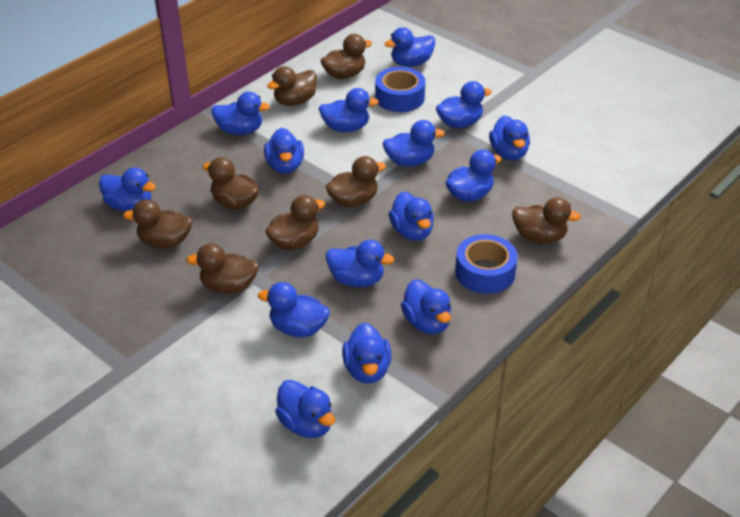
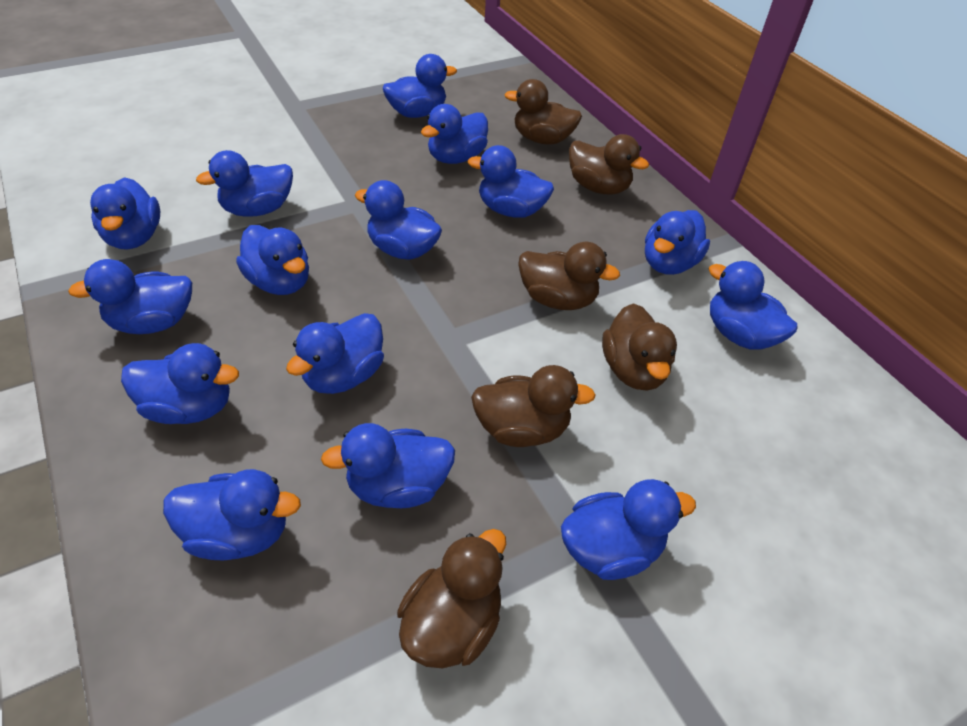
blue tape: [375,67,425,112] [455,234,518,294] = 2 -> none = 0
brown duck: [123,200,193,248] [186,244,259,294] [203,157,259,210] [265,195,325,250] [267,66,317,106] [320,34,372,79] [326,156,386,207] [512,197,581,244] = 8 -> [397,529,506,668] [471,365,596,447] [504,79,582,145] [518,242,620,310] [569,134,649,195] [602,303,677,391] = 6

